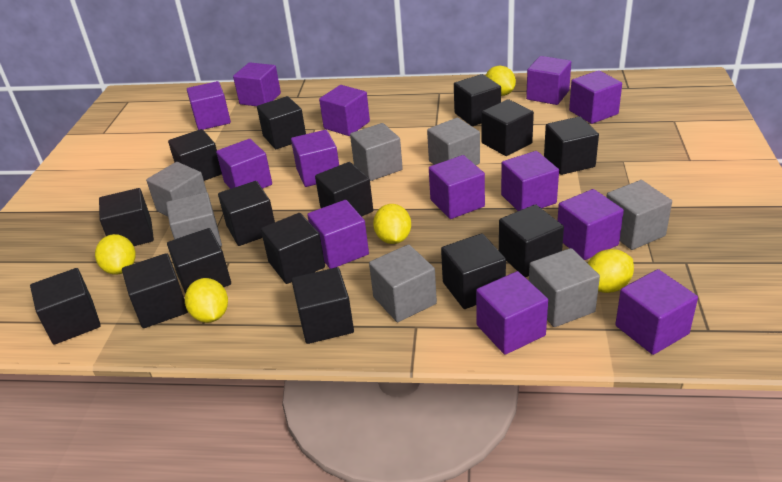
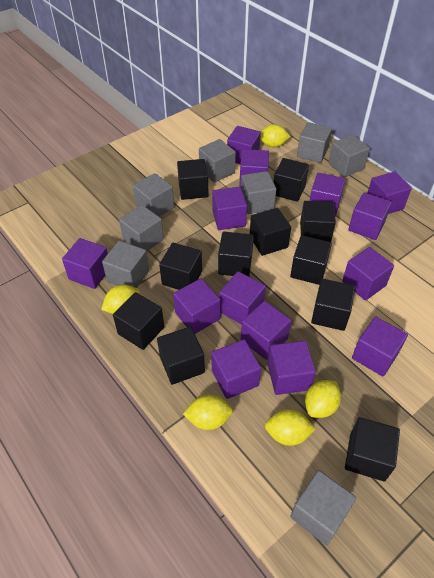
black cube: [30,268,101,345] [99,188,154,246] [122,253,188,328] [167,228,231,294] [168,129,222,181] [218,181,275,246] [257,96,306,149] [261,213,325,284] [292,267,354,344] [315,162,373,217] [441,233,506,309] [454,74,501,126] [481,99,534,156] [499,204,564,277] [544,116,599,175] = 15 -> [113,292,164,350] [157,326,205,385] [159,243,202,290] [177,159,208,200] [218,232,254,276] [250,208,291,256] [274,158,309,202] [290,235,332,285] [300,201,336,242] [311,279,355,331] [345,417,400,481] = 11
grey cube: [146,162,207,216] [166,192,222,247] [350,123,403,181] [369,244,437,322] [427,117,480,165] [529,248,600,327] [606,180,672,250] = 7 -> [102,241,149,288] [119,205,164,252] [133,173,174,216] [199,139,236,183] [241,171,276,214] [290,470,356,545] [297,122,332,163] [328,135,370,177] = 8
purple cube: [187,81,231,130] [216,139,272,189] [233,62,281,106] [291,130,339,187] [307,200,369,269] [319,85,370,136] [429,155,485,219] [476,271,548,355] [501,151,559,211] [526,56,571,105] [557,189,624,260] [569,70,622,124] [615,269,698,355] = 13 -> [62,238,108,289] [173,278,221,334] [211,339,261,399] [212,187,247,230] [219,271,266,325] [227,126,261,164] [239,149,269,187] [241,301,291,360] [268,341,316,395] [310,173,345,216] [342,247,394,301] [348,192,392,240] [352,317,408,377] [368,171,412,214] = 14

